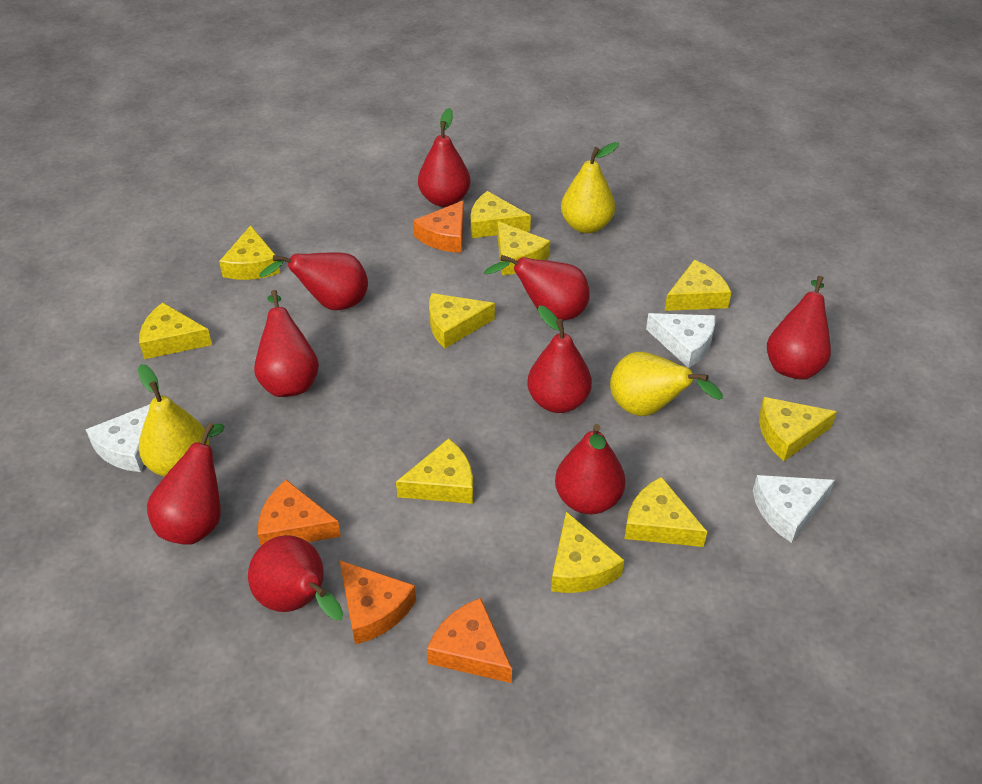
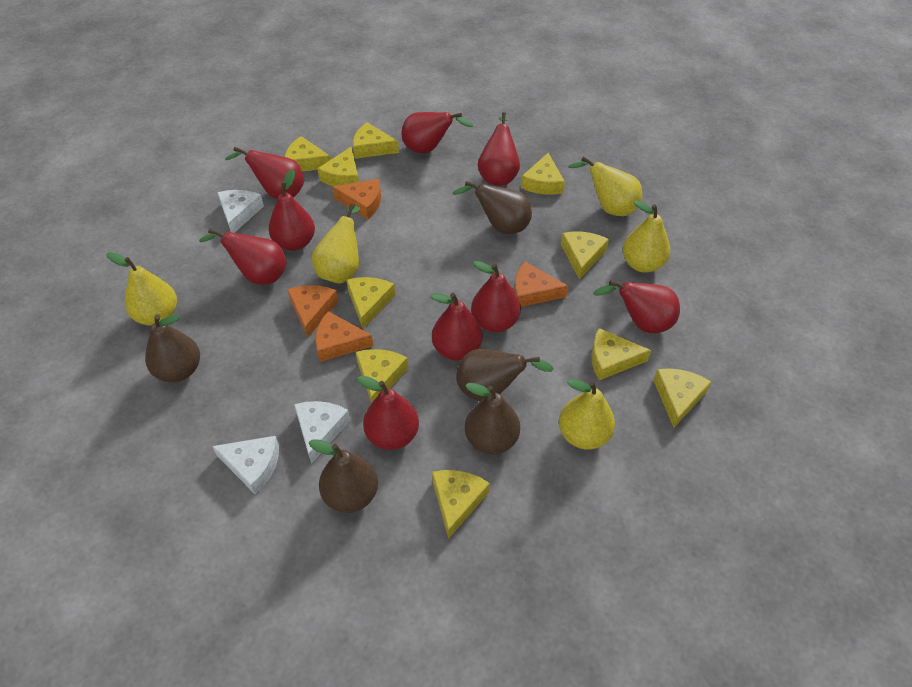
brown pear: none = 0 -> [145,314,200,382] [308,439,378,513] [452,181,532,234] [456,349,554,401] [465,383,520,454] = 5
yellow pear: [138,364,209,477] [561,142,619,233] [610,352,723,416] = 3 -> [106,252,177,326] [312,204,360,283] [559,379,615,450] [568,156,642,216] [623,200,670,273] = 5

